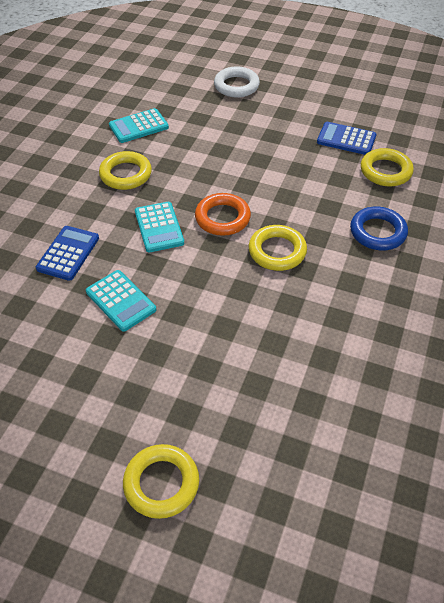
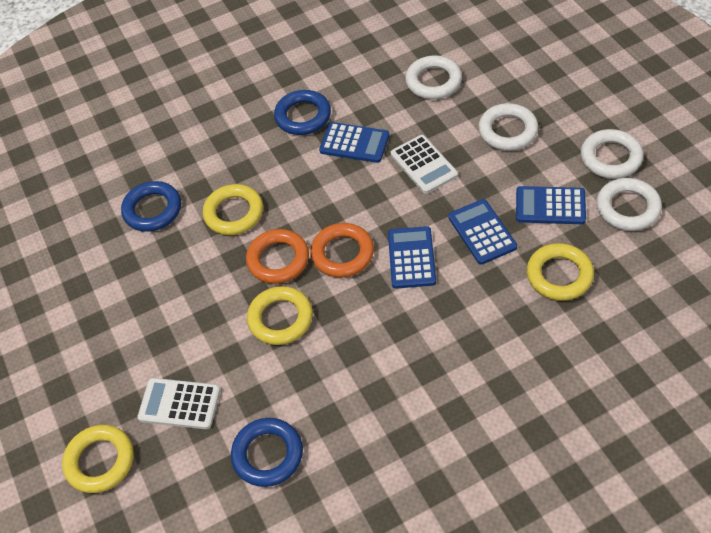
blue calculator: [36,226,99,281] [317,122,377,155] = 2 -> [319,122,389,163] [388,226,436,289] [448,199,517,265] [516,186,586,224] = 4
blue ring: [350,207,408,250] = 1 -> [121,181,181,232] [231,418,303,487] [274,90,331,135] = 3
orange ring: [195,193,251,236] = 1 -> [246,229,309,284] [310,223,374,278] = 2
turquoise calculator: [86,270,156,332] [109,108,169,143] [135,202,184,252] = 3 -> none = 0
white calculator: none = 0 -> [138,378,221,429] [391,135,458,194] = 2
white ring: [214,66,260,98] = 1 -> [405,55,462,99] [479,103,538,151] [581,129,643,179] [596,178,662,231] = 4

